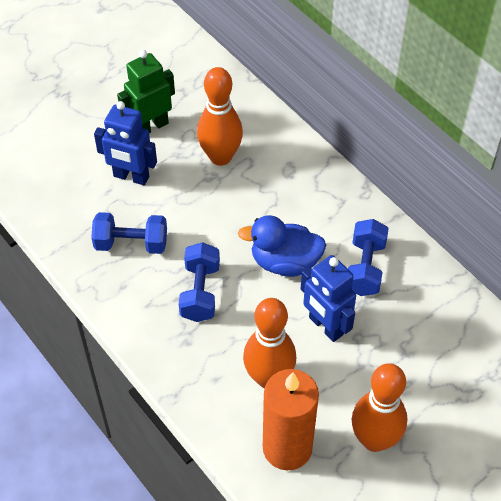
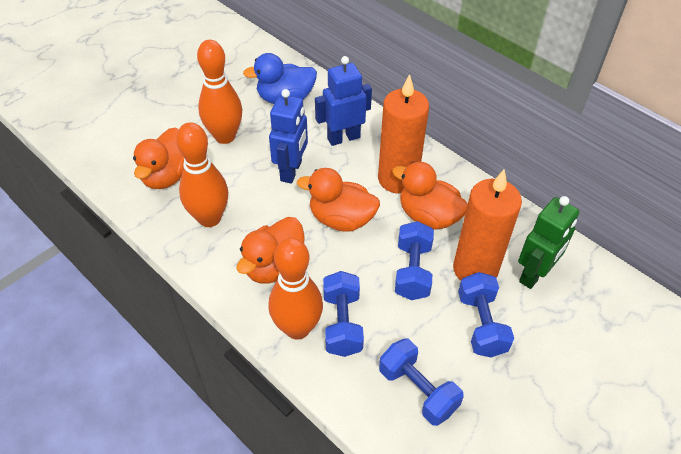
blue dumbbell: [91,212,167,254] [179,242,220,322] [348,219,389,296] = 3 -> [323,271,364,357] [379,339,464,426] [395,221,434,300] [458,272,514,357] = 4
orange candle: [263,369,319,470] = 1 -> [378,74,429,194] [453,169,522,281] = 2
orange duck: none = 0 -> [133,127,184,189] [237,217,305,284] [297,168,380,232] [392,162,468,230] = 4

